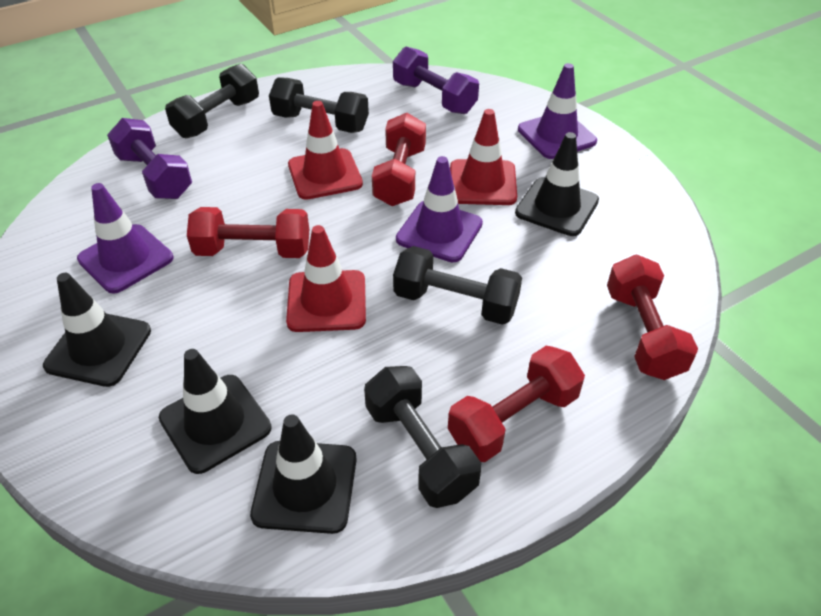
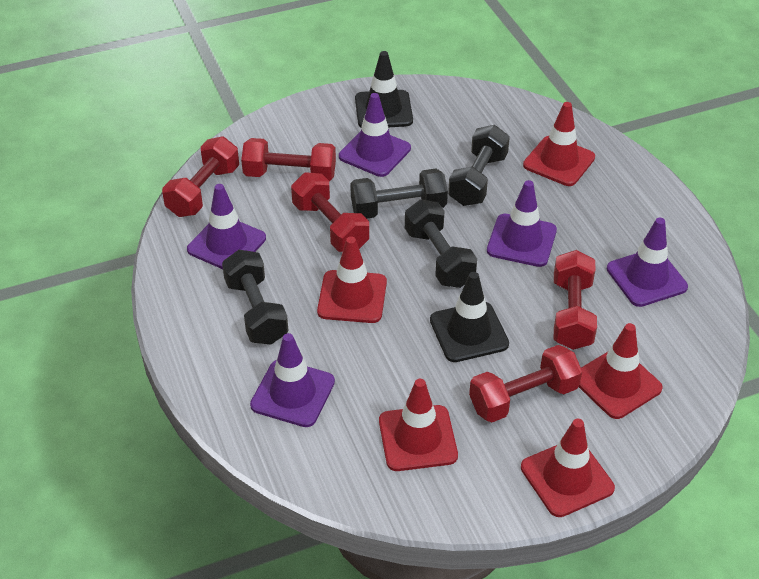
black traffic cone: [43,273,151,387] [159,349,272,474] [250,414,357,534] [515,132,599,236] = 4 -> [355,51,413,127] [430,272,509,362] = 2
purple dumbbell: [107,118,192,199] [393,47,479,114] = 2 -> none = 0
purple traffic cone: [77,183,173,294] [396,156,483,263] [518,63,597,159] = 3 -> [187,184,266,269] [250,333,335,427] [339,93,411,177] [487,180,557,267] [607,218,688,307] = 5
red dumbbell: [187,207,309,258] [372,113,426,206] [448,346,585,462] [607,255,698,380] = 4 -> [162,136,239,217] [241,138,336,181] [291,172,369,252] [469,345,582,422] [554,250,597,350] = 5
red traffic cone: [286,225,366,332] [288,101,363,200] [450,109,517,205] = 3 -> [317,237,387,323] [379,379,458,471] [521,419,615,517] [523,102,595,186] [579,323,663,419] = 5

